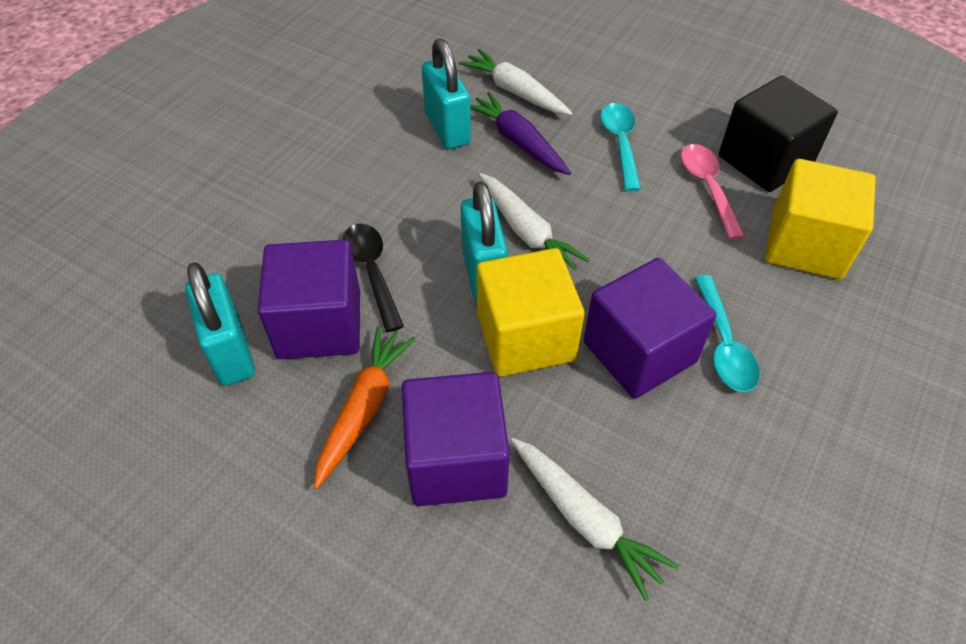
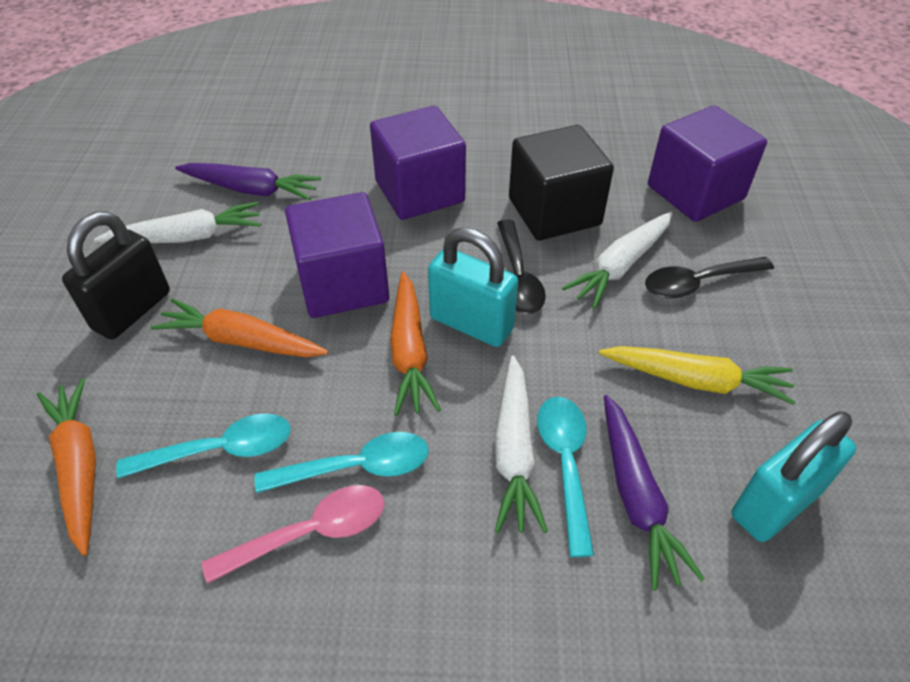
black padlock: none = 0 -> [62,211,170,339] = 1
black spoon: [343,223,404,332] = 1 -> [497,220,546,314] [645,257,774,298] = 2
orange carrot: [314,326,416,489] = 1 -> [37,378,96,556] [151,299,328,357] [390,272,441,416] = 3
purple carrot: [470,92,571,175] = 1 -> [175,163,321,201] [604,395,705,591] = 2
turquoise padlock: [185,262,255,385] [422,38,471,149] [461,181,508,301] = 3 -> [428,227,518,347] [731,411,857,542] = 2
turquoise spoon: [600,103,641,191] [694,275,760,392] = 2 -> [116,413,291,479] [254,432,429,493] [537,397,594,557] = 3
yellow carrot: none = 0 -> [599,346,796,405] = 1
yellow cube: [477,248,585,377] [765,159,876,279] = 2 -> none = 0

